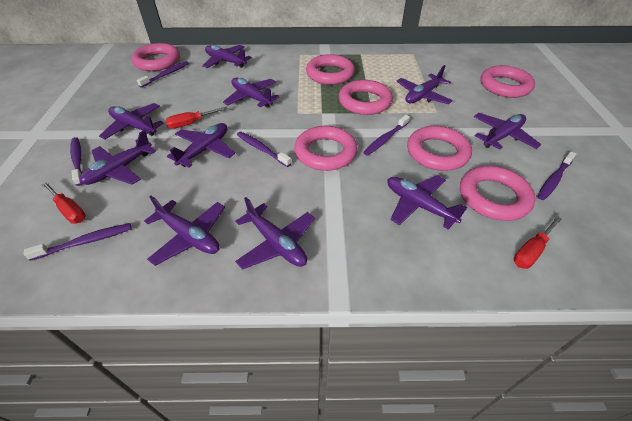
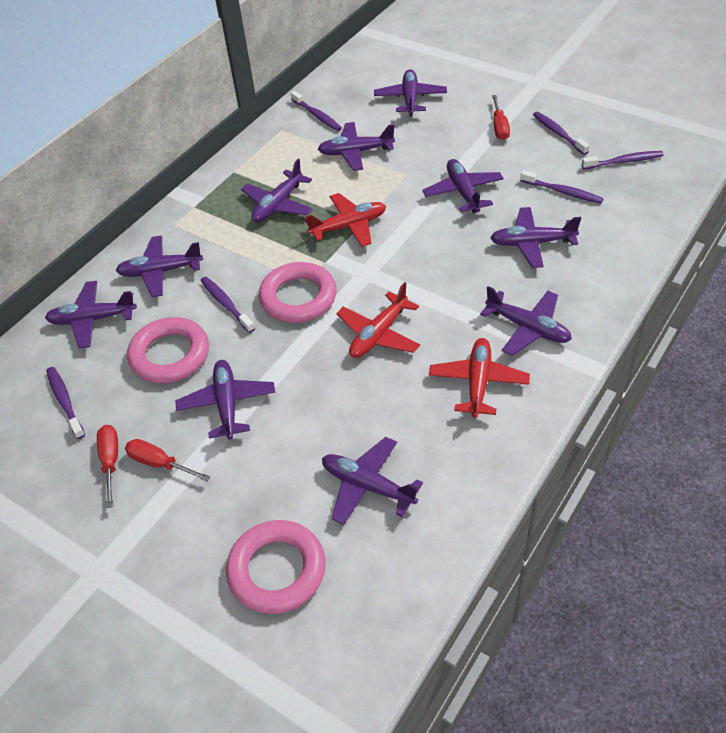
pink ring: [131,43,180,71] [294,126,357,171] [306,54,355,85] [339,80,393,115] [407,126,472,171] [460,166,536,221] [480,65,535,98] = 7 -> [127,317,209,383] [226,520,326,614] [259,262,337,323] = 3
red plane: none = 0 -> [305,193,386,247] [336,282,420,358] [429,338,530,418] = 3

